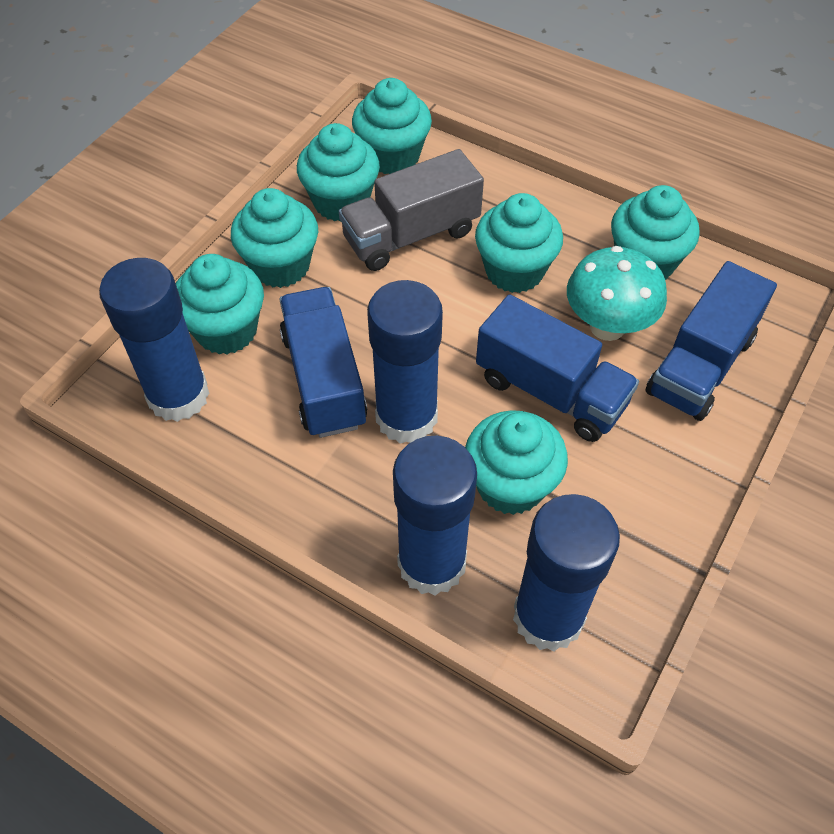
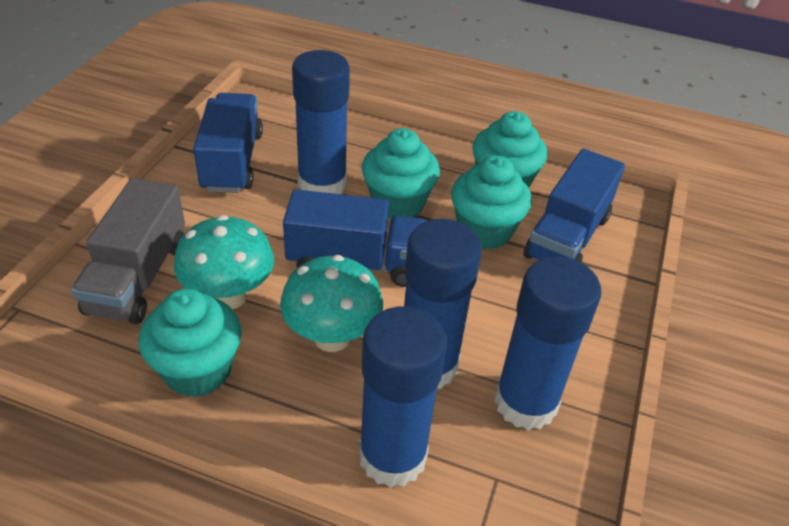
turquoise cupcake: [176,254,264,354] [231,188,318,288] [297,123,380,221] [352,78,432,174] [465,410,568,515] [475,193,563,293] [611,185,700,280] = 7 -> [139,288,242,397] [362,128,440,219] [451,155,532,250] [472,111,547,188] = 4
turquoise mushroom: [567,246,667,341] = 1 -> [174,215,274,309] [280,255,383,352] = 2

